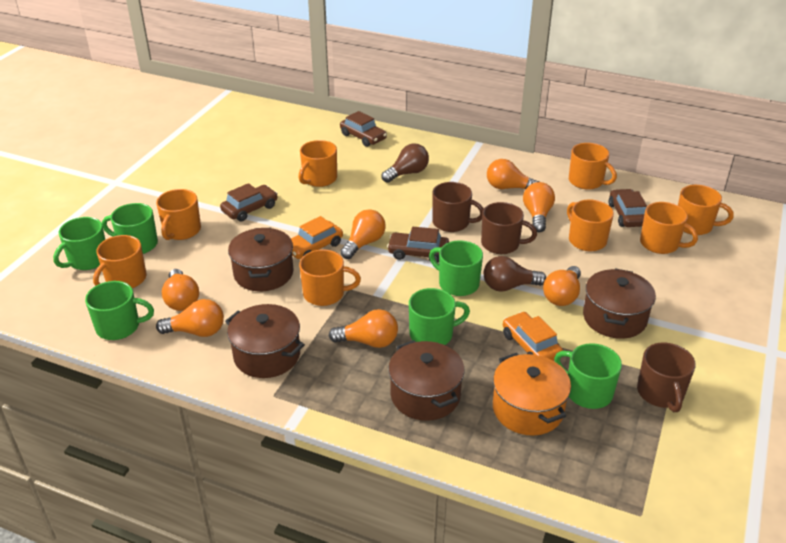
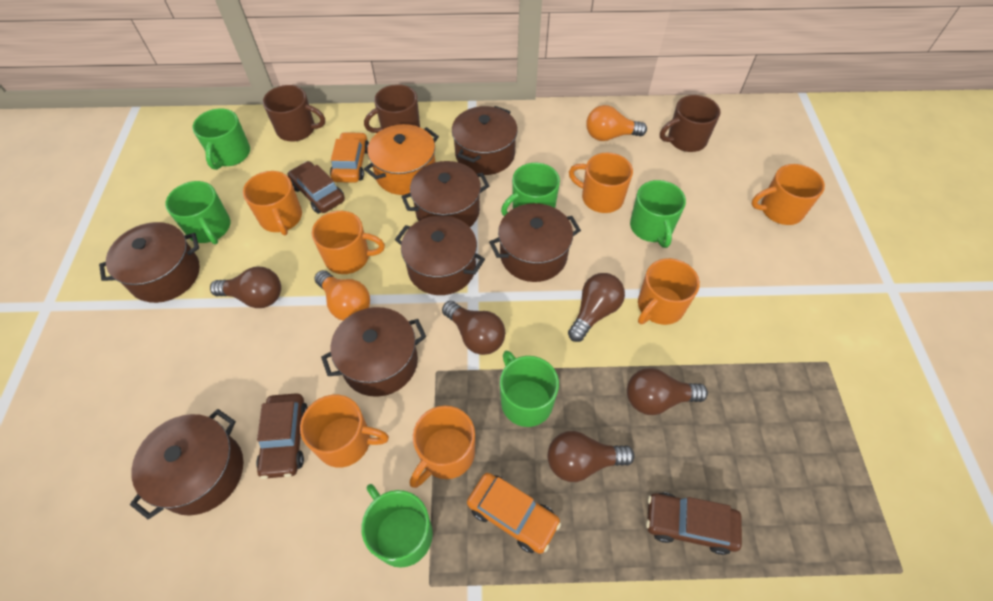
brown car: [220,183,278,222] [340,111,387,147] [387,227,449,263] [608,189,647,227] = 4 -> [256,393,308,479] [288,161,345,214] [646,493,742,555] = 3
brown light bulb: [381,143,429,183] [484,256,546,292] = 2 -> [210,267,281,308] [442,301,505,355] [548,431,635,482] [568,273,625,342] [627,368,708,415] = 5
brown pot: [225,304,305,378] [228,228,294,291] [388,340,465,421] [583,268,656,339] = 4 -> [99,222,200,303] [130,409,243,519] [321,307,426,397] [395,215,485,295] [401,161,489,227] [452,106,518,175] [489,203,581,282] = 7
orange light bulb: [156,299,224,337] [162,269,199,311] [329,309,398,348] [340,209,386,259] [487,159,539,189] [523,182,555,232] [543,266,581,306] = 7 -> [314,270,370,321] [586,105,647,141] = 2
orange mug: [93,235,146,288] [156,189,201,240] [298,140,337,187] [299,249,361,306] [567,199,614,251] [569,143,617,190] [640,202,698,254] [678,185,734,235] = 8 -> [243,171,302,235] [300,395,389,468] [312,211,385,274] [410,406,475,488] [569,153,633,213] [638,258,700,325] [752,164,825,225] = 7

